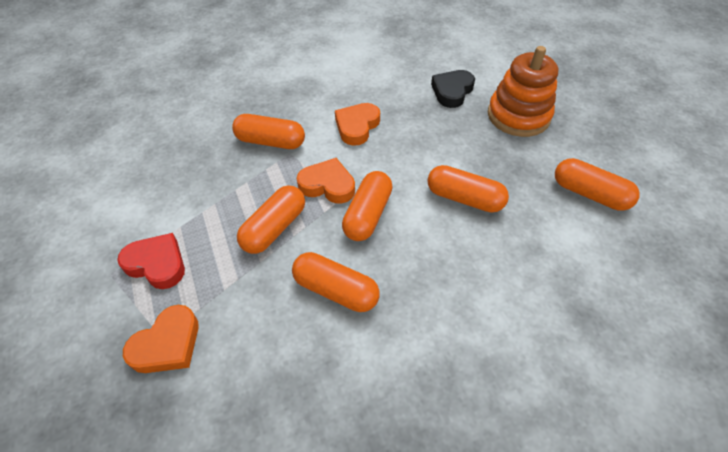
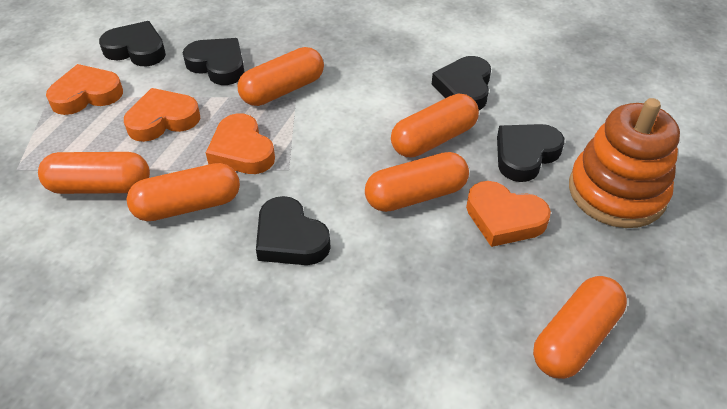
black heart: [431,70,475,108] = 1 -> [99,21,166,66] [183,38,245,85] [256,196,331,265] [432,56,491,110] [497,124,564,182] = 5
orange heart: [123,305,199,373] [297,158,355,204] [335,103,380,146] = 3 -> [46,64,123,115] [124,88,200,142] [206,113,275,174] [466,181,551,247] = 4
red heart: [117,233,185,289] = 1 -> none = 0

